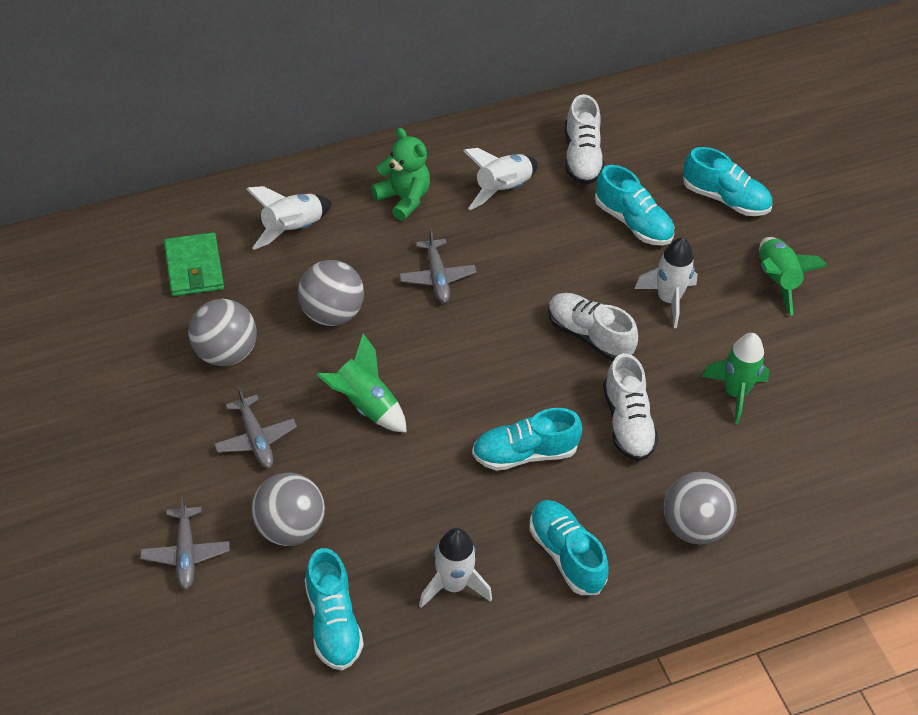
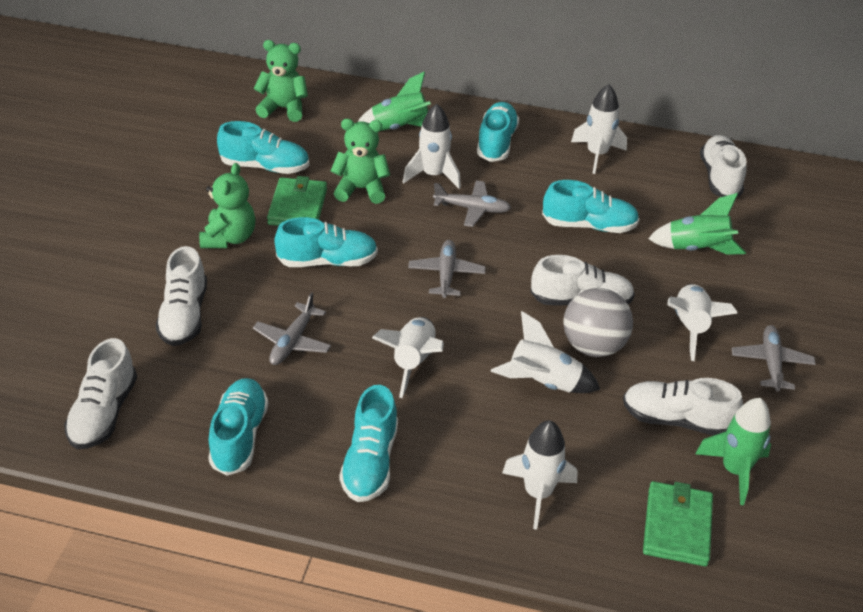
green teddy bear: [371,128,430,221] = 1 -> [199,163,255,248] [253,40,308,122] [331,119,390,204] = 3
green wallet: [164,232,224,296] = 1 -> [267,176,327,226] [643,481,713,566] = 2
grey ball: [188,299,257,366] [251,473,325,546] [298,260,364,326] [664,472,737,544] = 4 -> [563,288,633,357] = 1
grey plane: [141,496,230,589] [214,387,297,468] [399,228,476,303] = 3 -> [253,292,331,365] [408,240,486,298] [433,180,511,227] [732,325,816,392] = 4
turquoise shoe: [305,548,364,670] [472,408,582,471] [529,500,608,595] [595,165,674,245] [683,147,773,216] = 5 -> [208,378,269,476] [217,121,309,174] [274,217,378,267] [339,385,398,502] [477,102,519,162] [542,180,639,233] = 6
white rocket: [246,186,332,250] [419,528,492,608] [463,148,538,210] [634,238,698,328] = 4 -> [372,317,444,398] [403,104,461,189] [491,311,600,393] [502,420,577,530] [571,84,627,174] [667,284,737,361] = 6
white shoe: [548,293,638,361] [565,94,605,185] [603,353,658,462] = 3 -> [64,338,137,449] [156,246,207,346] [530,255,635,306] [623,378,743,435] [700,135,747,197] = 5

